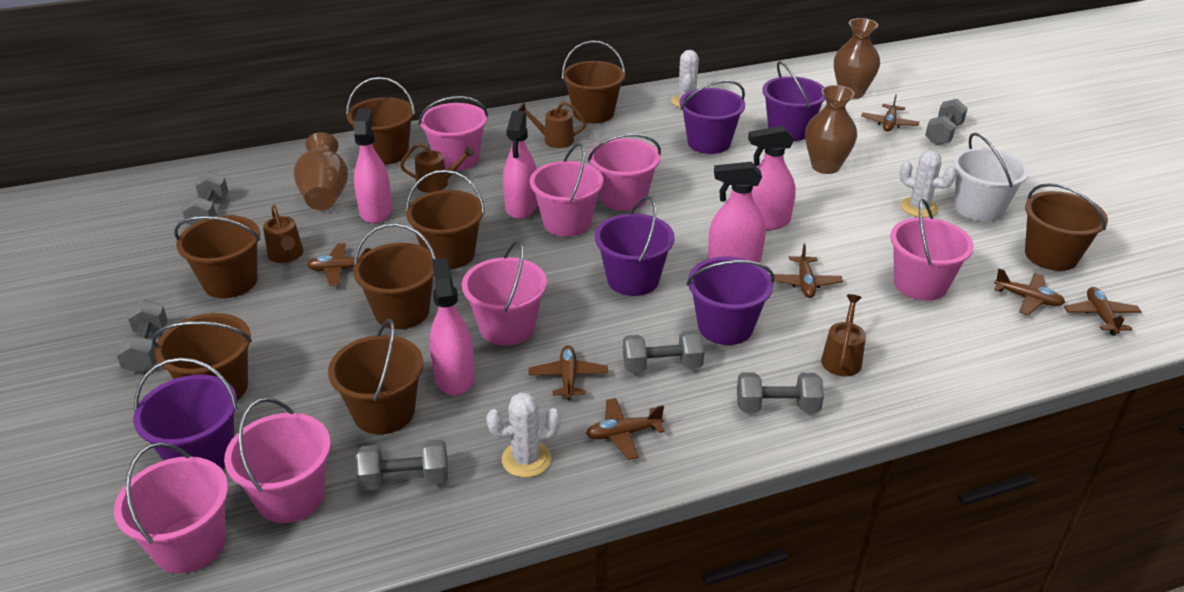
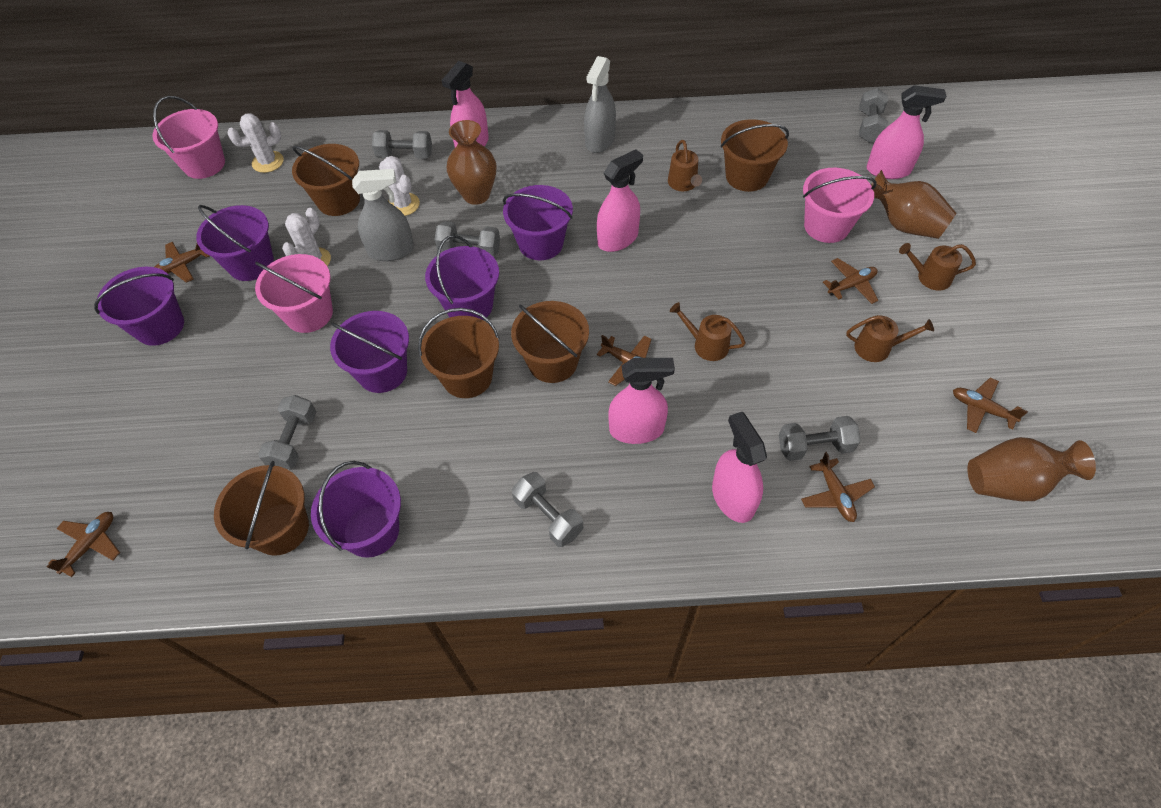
brown bucket: [152,313,252,400] [174,215,260,298] [328,319,424,434] [346,77,415,165] [353,223,436,329] [406,170,485,269] [562,40,625,123] [1025,183,1108,271] = 8 -> [214,461,309,556] [292,144,360,216] [418,308,500,398] [511,301,589,383] [721,119,789,192] = 5
brown plane: [307,243,371,286] [529,345,608,400] [586,398,665,460] [770,243,843,298] [861,94,919,132] [994,268,1065,315] [1064,287,1142,336] = 7 -> [47,512,120,577] [155,242,209,283] [597,335,651,386] [801,452,875,522] [823,258,878,304] [953,378,1028,433] = 6
grey spray bottle: none = 0 -> [352,169,414,261] [584,56,616,153] = 2
pink bucket: [114,442,228,573] [224,397,331,523] [419,96,488,171] [462,240,547,346] [530,143,603,236] [588,134,661,211] [890,199,974,301] = 7 -> [152,96,225,179] [255,254,333,333] [803,168,876,243] = 3
purple bucket: [133,357,238,469] [595,196,675,296] [679,80,745,154] [687,257,775,345] [762,61,825,141] = 5 -> [94,267,184,346] [196,205,274,281] [311,461,401,558] [330,311,409,393] [425,235,499,320] [503,185,573,260] = 6
white bucket: [953,133,1029,222] = 1 -> none = 0

